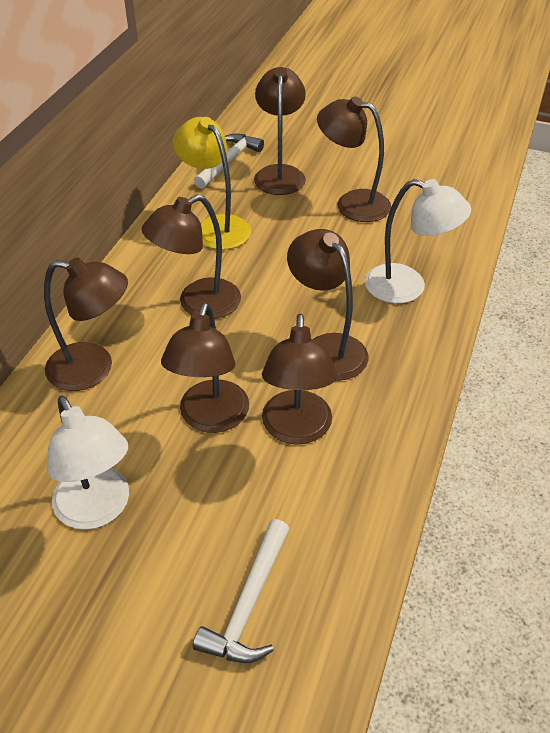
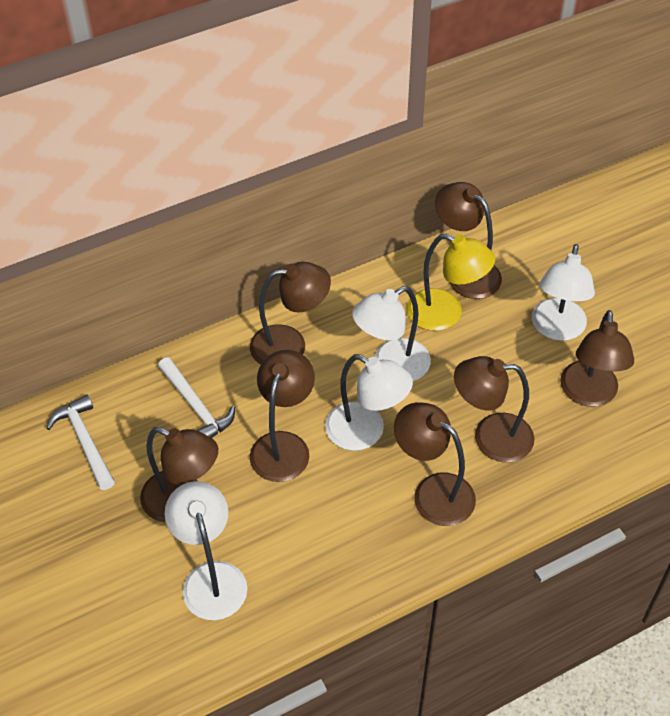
white lamp: [47,395,129,530] [365,179,471,304] = 2 -> [164,481,247,620] [325,354,413,451] [352,286,431,381] [532,244,595,341] = 4

